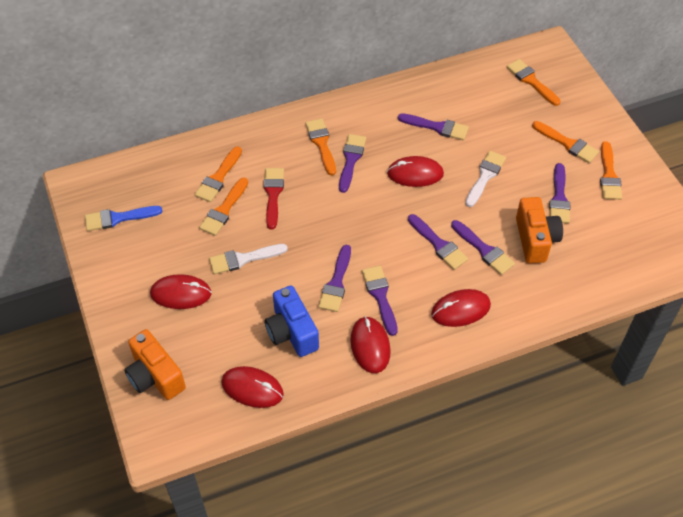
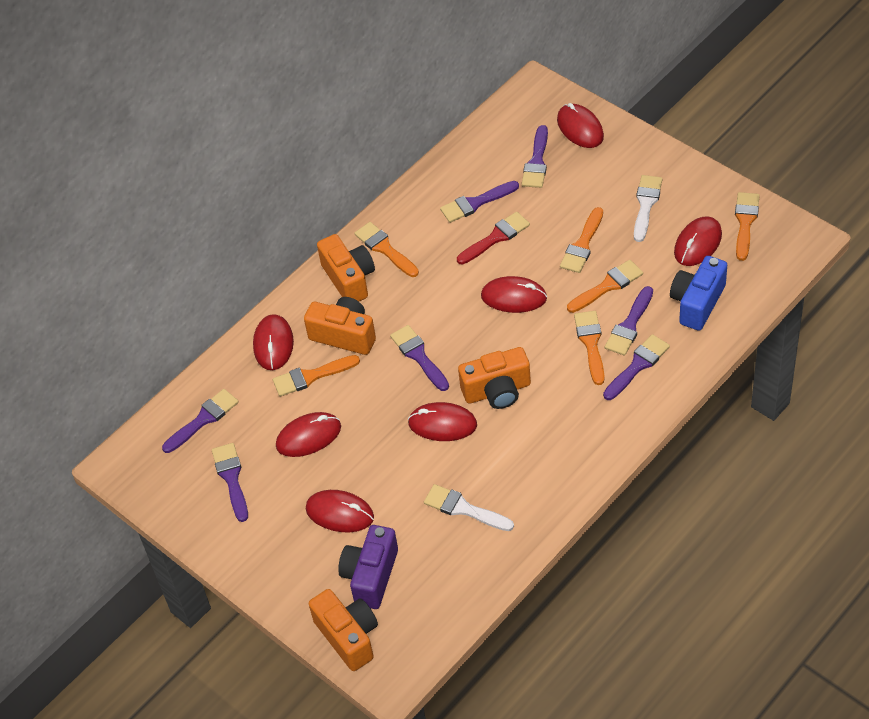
blue brush: [85,206,163,231] = 1 -> none = 0
orange camera: [124,329,186,400] [516,197,563,264] = 2 -> [304,297,376,355] [309,589,378,671] [317,234,375,302] [458,347,531,409] = 4
purple camera: none = 0 -> [338,525,398,609] = 1
red mouse: [150,274,212,309] [221,366,284,408] [350,316,391,373] [387,156,444,187] [431,289,491,327] = 5 -> [253,314,294,370] [276,412,341,457] [306,490,374,532] [408,402,477,441] [481,276,547,313] [557,103,604,148] [674,216,722,266] = 7

